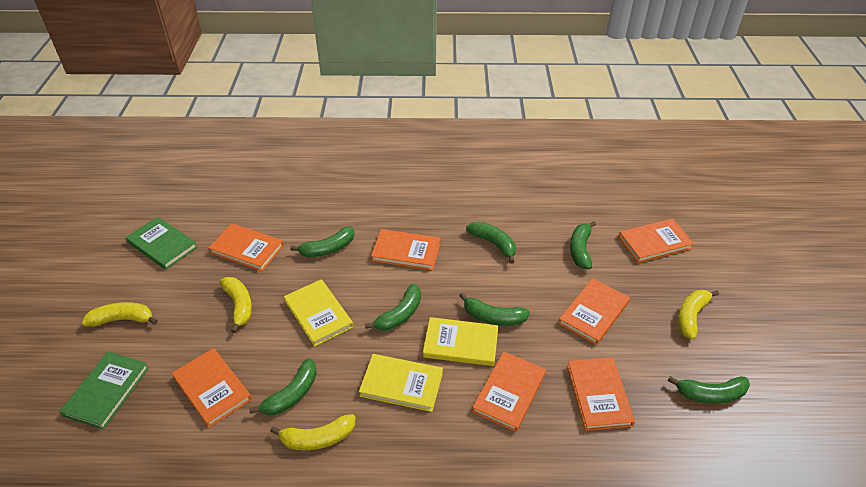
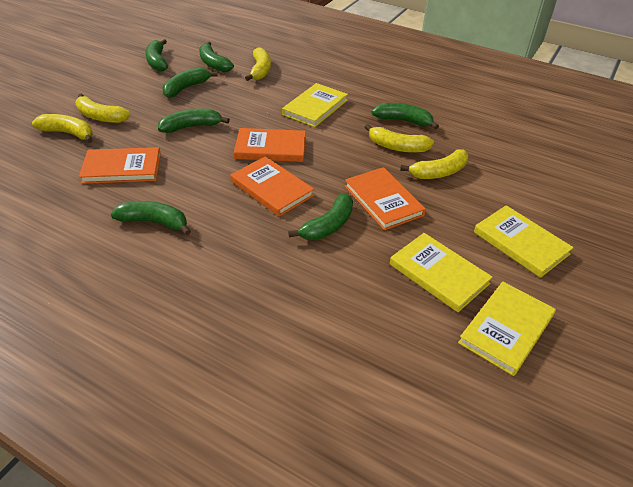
green book: [60,351,149,430] [126,217,198,270] = 2 -> none = 0
orange book: [172,348,252,427] [209,223,284,271] [371,229,441,270] [472,352,546,432] [558,278,630,345] [567,357,635,431] [619,219,694,263] = 7 -> [79,147,161,184] [230,156,314,217] [234,128,306,162] [345,167,426,230] = 4
yellow banana: [82,302,158,327] [220,277,252,333] [270,414,356,450] [678,290,719,340] = 4 -> [32,114,93,143] [76,93,130,123] [245,47,271,81] [365,124,434,153] [400,149,468,179] = 5
yellow book: [284,279,353,347] [359,354,443,412] [423,317,498,366] = 3 -> [282,83,348,127] [390,233,493,312] [458,282,556,376] [474,205,574,278] = 4

